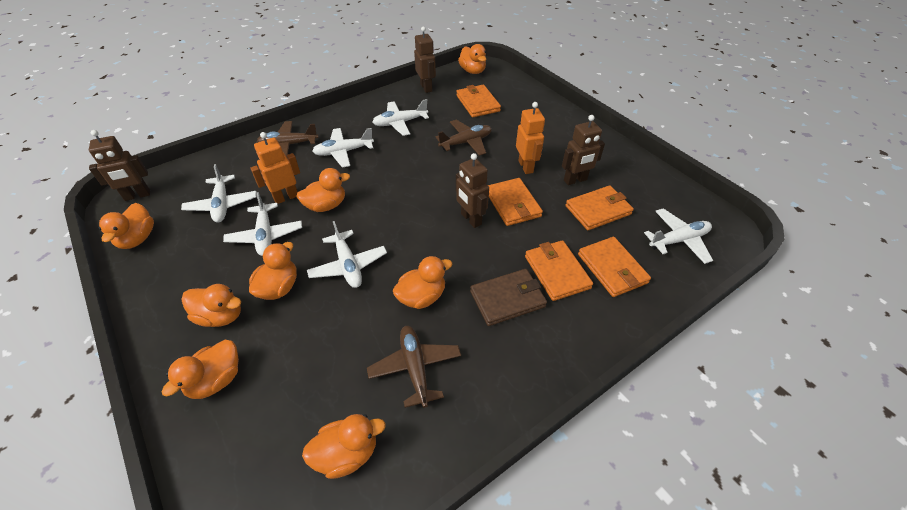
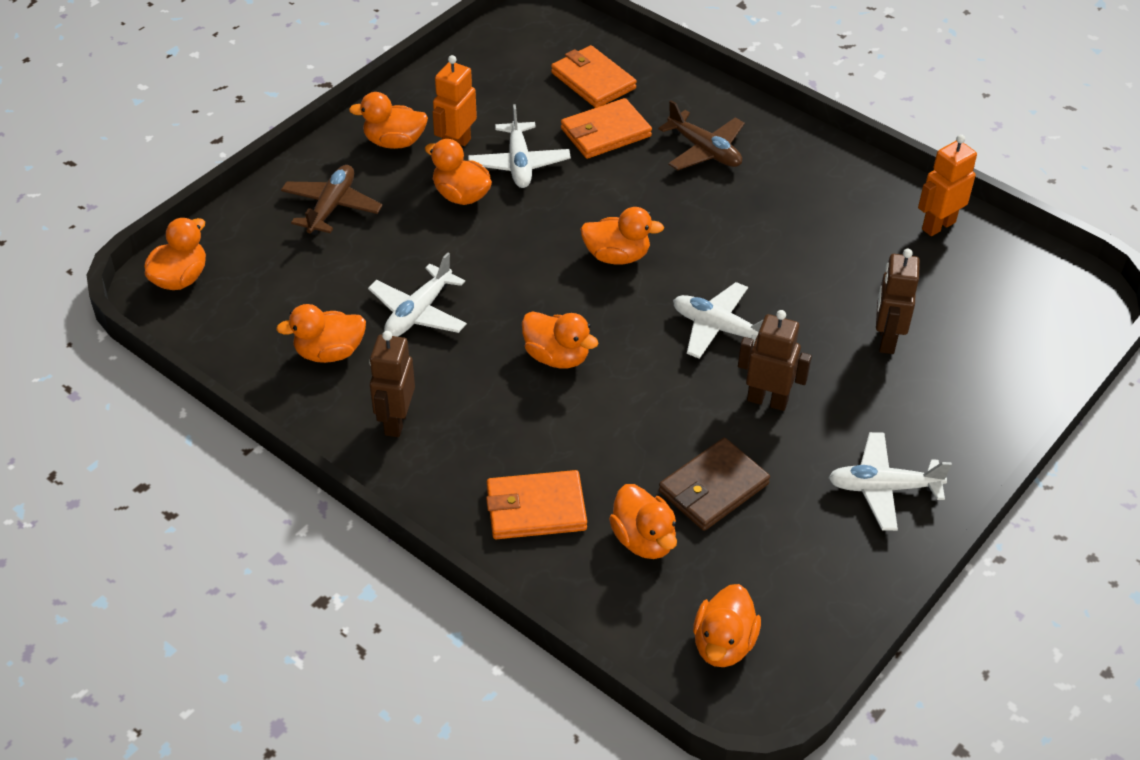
brown plane: [257,121,319,157] [367,326,461,408] [435,120,492,156] = 3 -> [281,165,383,235] [658,100,745,170] = 2
brown robot: [89,130,150,201] [414,27,436,93] [456,153,489,228] [562,115,605,185] = 4 -> [369,331,415,437] [738,310,812,411] [876,249,920,354] = 3
orange wallet: [456,85,501,117] [488,178,543,226] [525,240,593,301] [565,185,634,230] [578,237,651,297] = 5 -> [486,470,587,539] [551,45,637,108] [561,98,652,159] = 3
white plane: [181,164,257,223] [223,192,302,256] [307,221,387,288] [312,128,374,168] [372,99,429,136] [644,208,713,264] = 6 -> [368,253,467,337] [468,104,571,188] [673,282,764,359] [828,432,952,531] = 4

